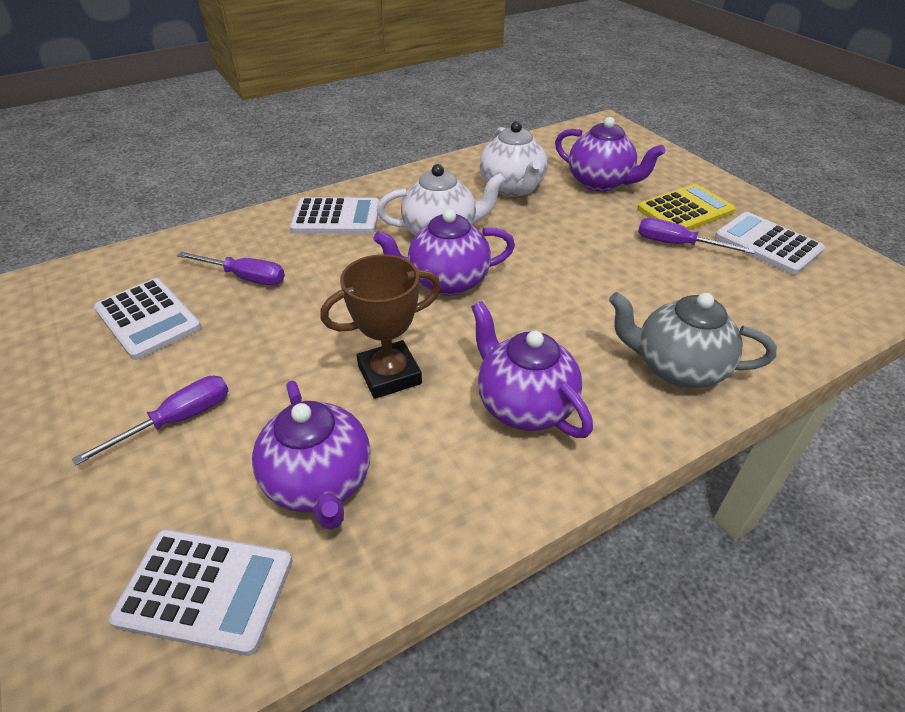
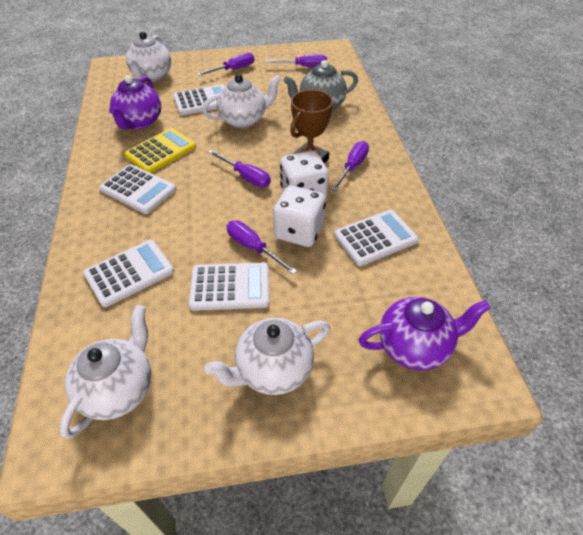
purple screwdriver: [72,376,229,466] [177,252,285,285] [638,218,755,254] = 3 -> [197,52,254,76] [208,150,271,187] [227,220,297,275] [265,54,327,67] [331,141,369,191] = 5
purple teapot: [252,381,371,530] [373,209,515,296] [471,301,593,438] [555,117,665,192] = 4 -> [109,75,161,129] [359,297,491,370] = 2
white calculator: [94,278,201,360] [109,529,293,656] [290,197,379,234] [715,212,825,275] = 4 -> [83,240,174,307] [99,164,176,214] [173,84,225,115] [189,262,270,311] [334,210,419,266] = 5
white dice: none = 0 -> [273,185,326,247] [280,150,329,198] = 2
white teapot: [377,164,506,236] [480,121,548,197] = 2 -> [59,305,151,439] [126,32,171,82] [202,74,281,128] [205,318,330,395] = 4

